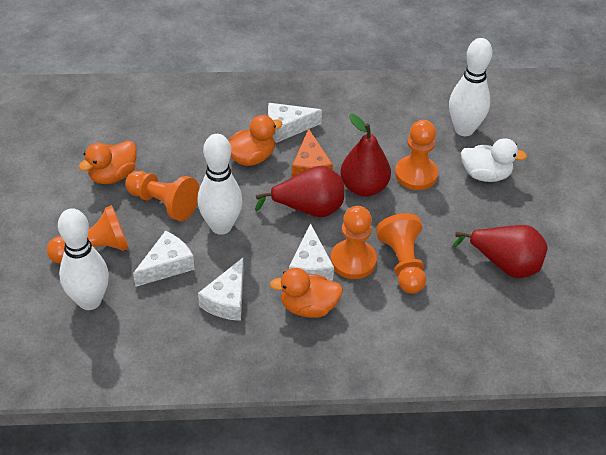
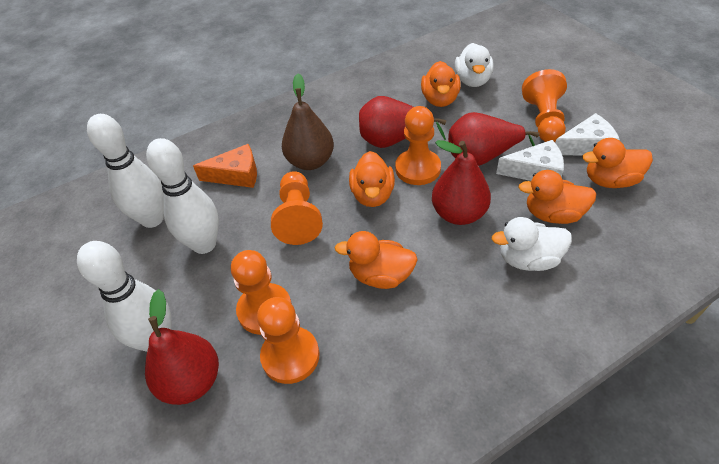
brown pear: none = 0 -> [282,74,334,170] = 1
orange duck: [79,140,137,184] [229,115,282,166] [270,268,343,318] = 3 -> [334,231,418,289] [349,151,395,207] [421,61,461,107] [518,170,596,224] [582,138,653,188] = 5
red pear: [255,166,344,217] [340,114,391,197] [452,225,548,278] = 3 -> [145,289,219,405] [359,96,446,148] [432,140,491,225] [448,112,540,166] = 4
white cheese: [133,231,195,287] [198,258,244,321] [268,103,322,143] [289,223,334,281] = 4 -> [496,140,564,181] [555,113,620,155] = 2
white duck: [461,138,527,182] = 1 -> [455,43,494,87] [492,217,572,271] = 2

